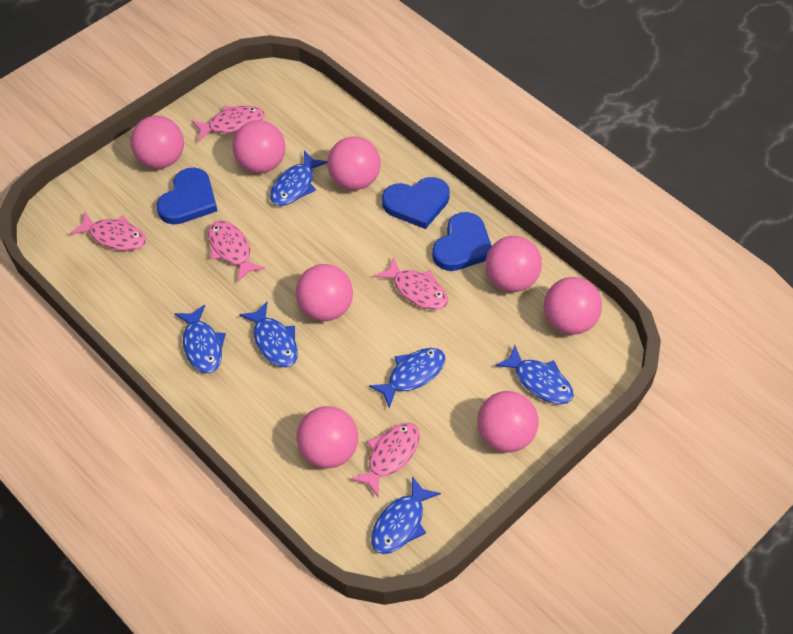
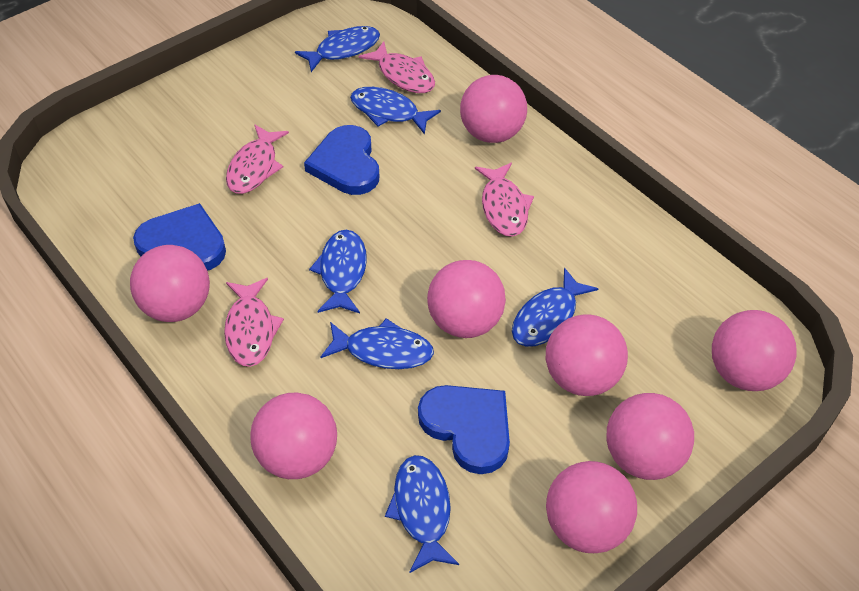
pink fish: [70,212,146,251] [191,106,264,141] [208,220,265,282] [350,423,420,497] [374,257,448,310] = 5 -> [224,278,284,367] [226,124,289,194] [359,41,435,93] [475,163,534,237] = 4

